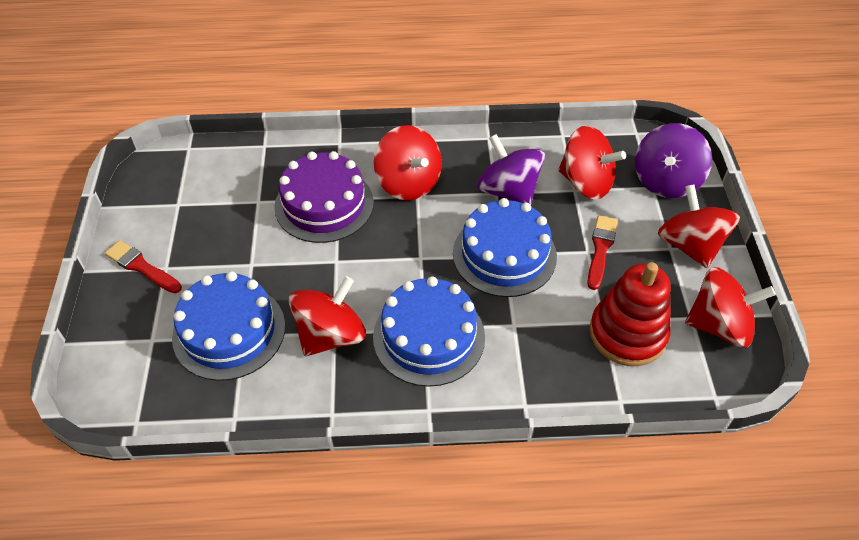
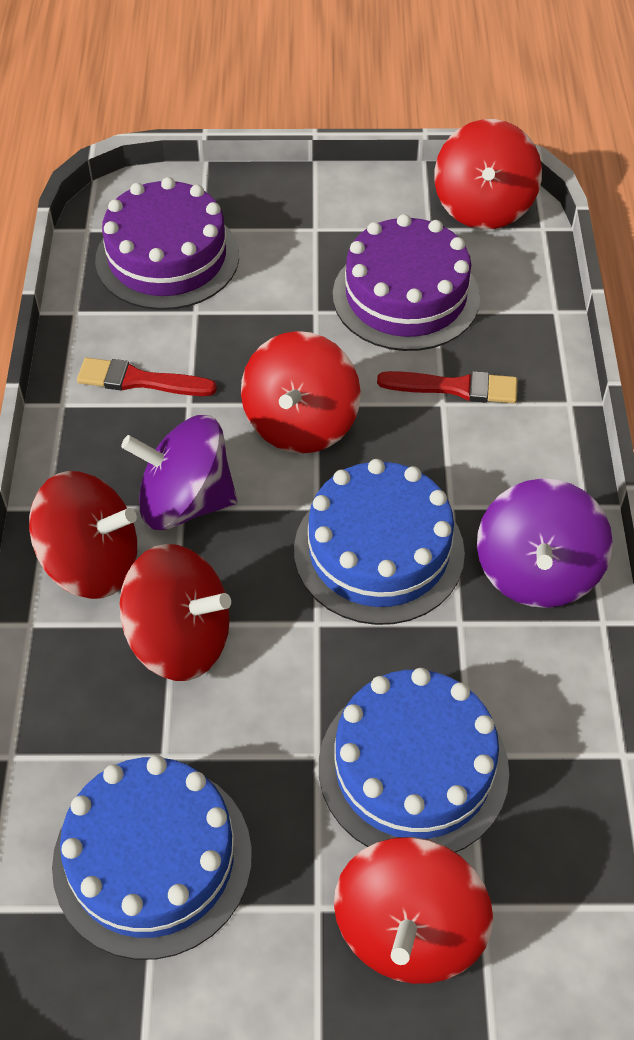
purple cake: [274,151,374,243] = 1 -> [95,177,239,310] [333,214,480,351] = 2
red stacking toy: [589,262,671,366] = 1 -> none = 0

